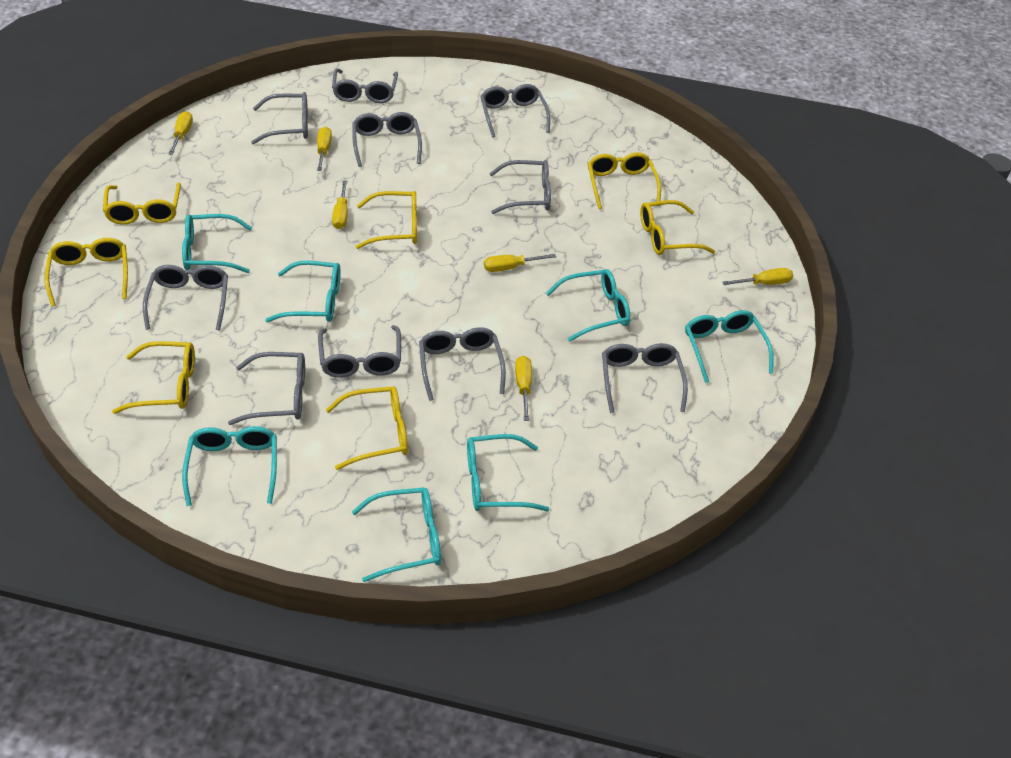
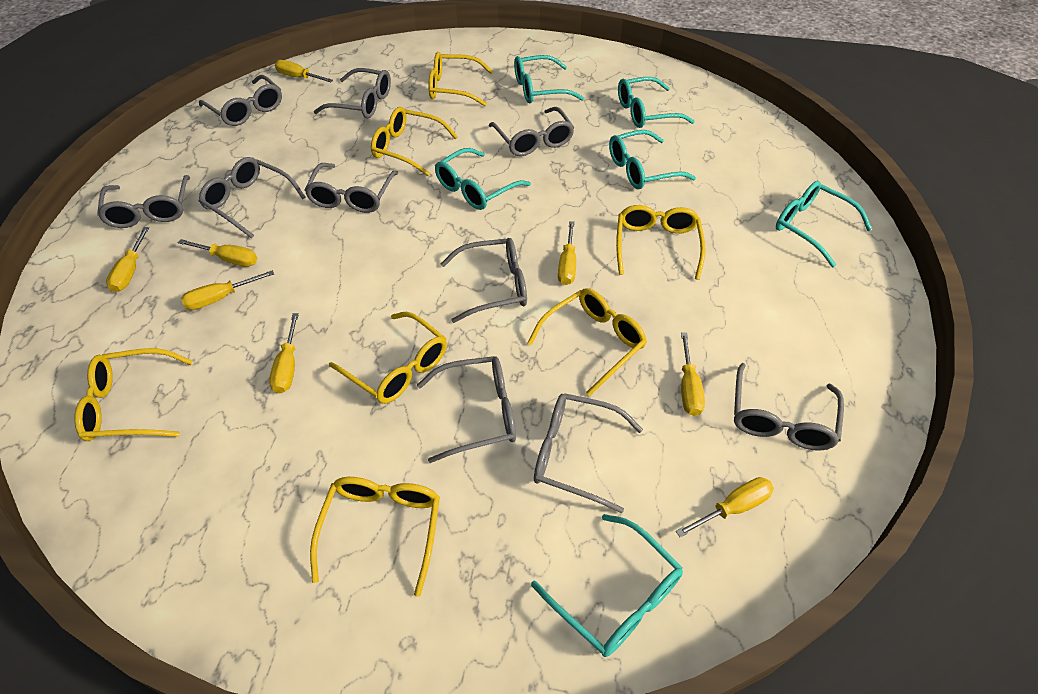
turquoise glasses: [182,214,252,273] [182,426,277,506] [265,261,341,322] [352,487,441,582] [467,434,549,511] [546,269,631,342] [685,310,774,383] = 7 -> [435,148,531,210] [514,55,584,103] [531,514,683,657] [609,130,696,189] [618,77,695,128] [776,181,872,267] = 6
yellow screwdriver: [169,111,193,155] [317,127,332,171] [332,180,348,229] [484,254,556,272] [515,356,532,421] [722,268,793,285] = 6 -> [106,227,149,292] [178,239,257,267] [181,270,274,310] [269,313,299,393] [275,60,333,82] [558,221,576,285] [676,477,774,537] [681,332,705,416] = 8

